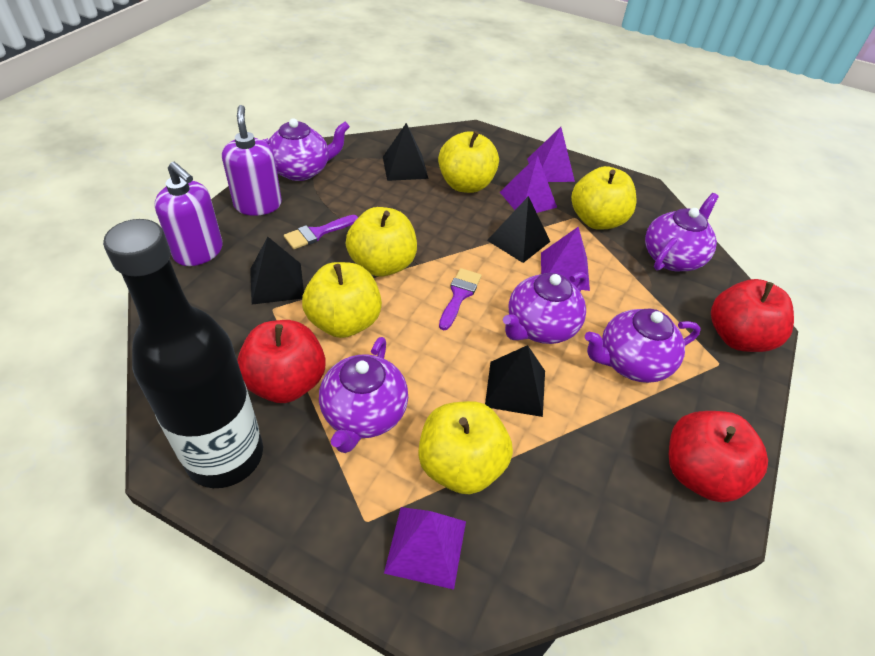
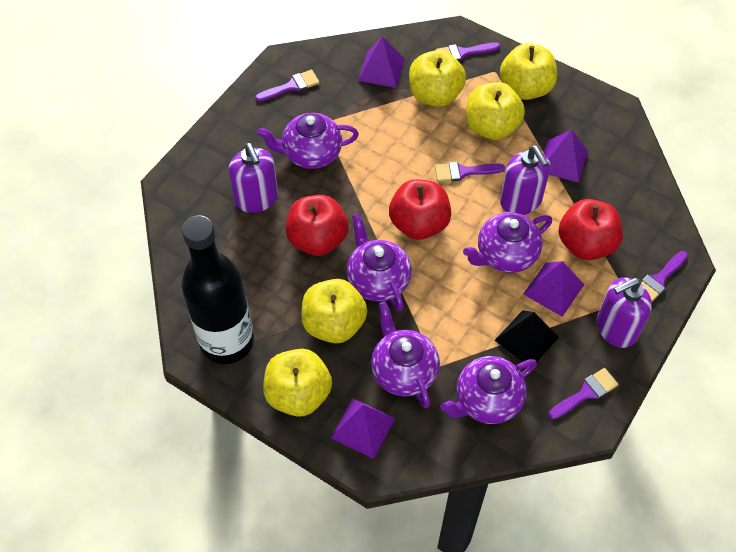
black pyramid: [250,237,304,305] [383,123,428,181] [485,345,545,417] [487,196,550,263] = 4 -> [495,310,559,362] = 1
purple brush: [284,215,358,249] [439,268,482,330] = 2 -> [255,70,320,102] [435,162,505,182] [436,42,500,61] [548,368,619,420] [641,251,688,302] = 5
purple soap dispenser: [154,162,223,266] [222,105,282,216] = 2 -> [229,143,278,213] [500,145,550,215] [597,278,652,348] = 3

